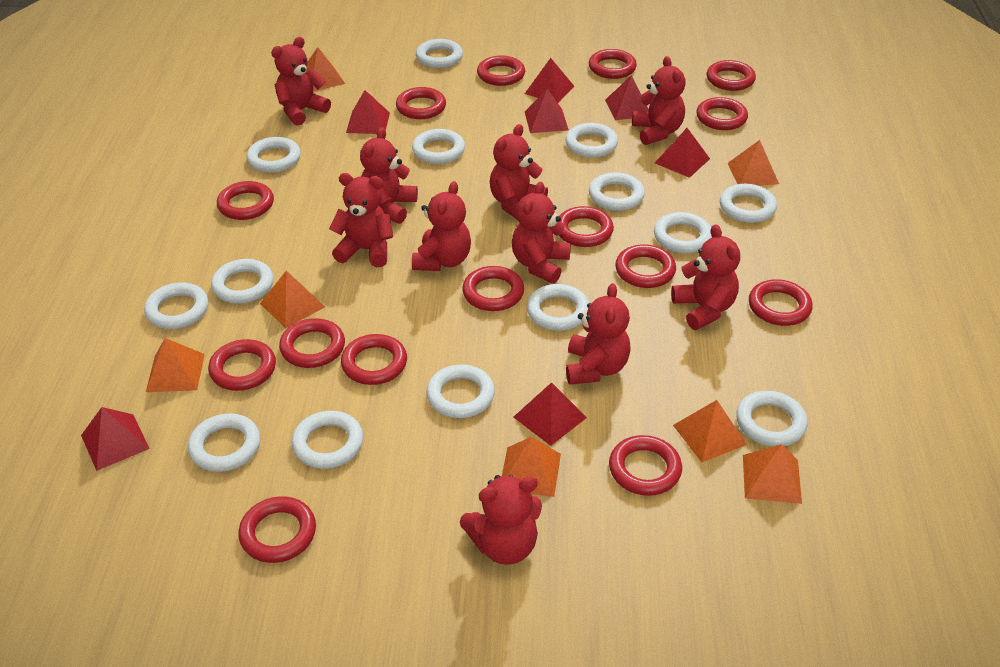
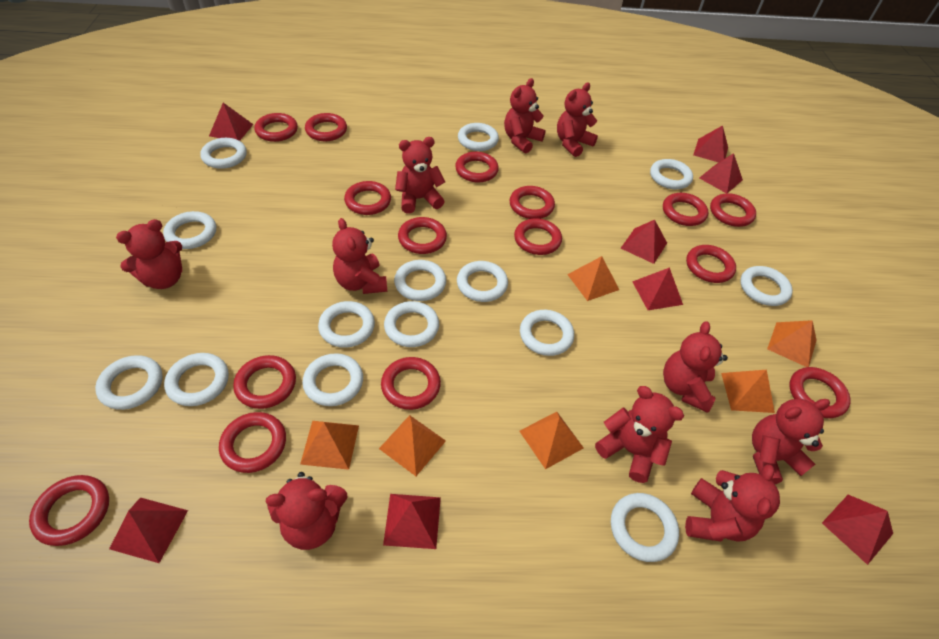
orange pyramid: [146,338,205,392] [260,271,325,328] [306,47,345,91] [502,437,561,497] [673,400,747,462] [728,140,779,186] [743,444,802,504] = 7 -> [300,421,359,470] [379,415,446,476] [520,412,584,469] [567,256,619,301] [721,370,775,413] [767,320,817,367] = 6
red pyramid: [81,407,150,471] [346,90,390,134] [513,382,587,446] [525,58,575,103] [525,88,569,133] [605,75,649,120] [655,128,710,178] = 7 -> [109,497,188,563] [209,103,254,141] [383,494,441,549] [621,220,667,264] [632,267,683,310] [693,125,728,163] [700,153,743,193] [822,495,893,565] = 8

